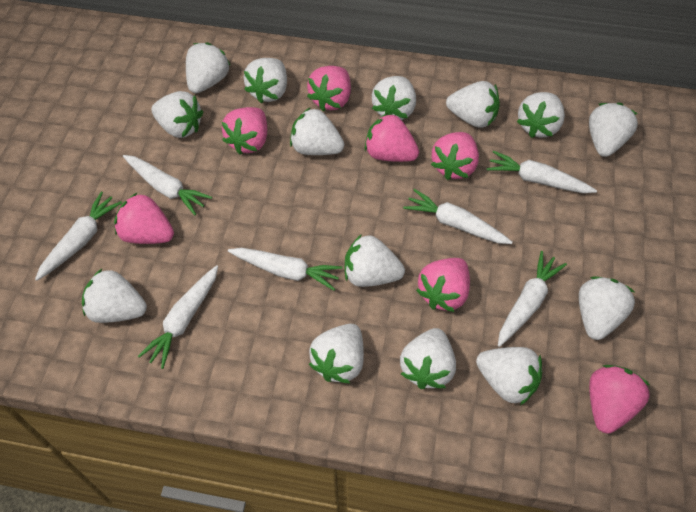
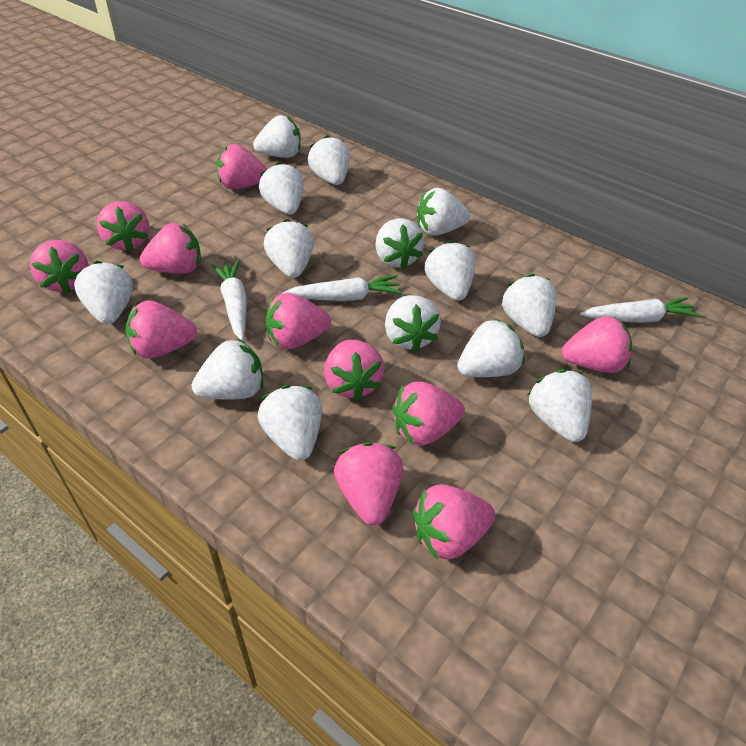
pink strawberry: [114,192,174,244] [222,107,267,155] [307,66,351,111] [365,113,419,162] [416,258,470,312] [431,132,479,180] [589,365,650,434] = 7 -> [30,240,88,293] [97,201,149,252] [126,301,197,359] [140,223,201,274] [217,144,267,189] [266,293,331,349] [324,340,385,401] [334,442,403,525] [392,382,465,446] [413,484,495,560] [562,316,632,373] = 11
white carrot: [35,192,122,281] [123,155,212,215] [138,265,218,369] [228,248,342,290] [403,189,512,244] [487,151,597,193] [498,251,567,347] = 7 -> [211,260,247,341] [282,275,402,301] [580,297,701,323] = 3

